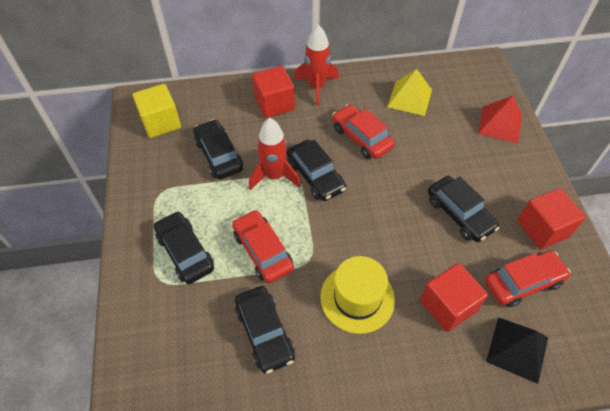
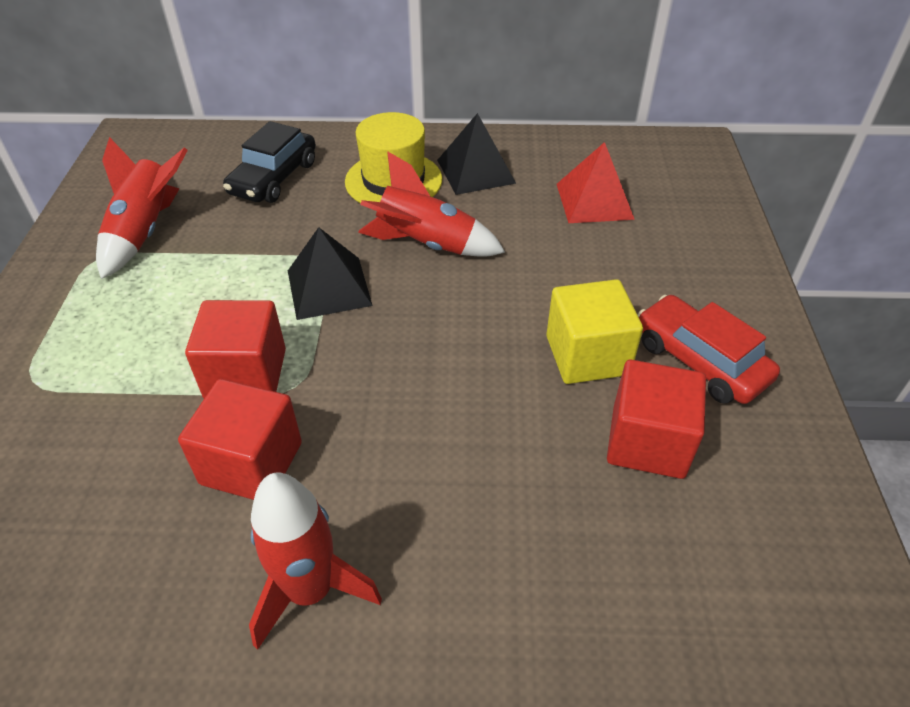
black car: [154,211,214,284] [194,119,243,179] [235,286,295,374] [287,140,346,201] [428,176,499,242] = 5 -> [223,121,316,203] = 1
black pyramid: [486,317,548,384] = 1 -> [288,227,373,320] [437,113,516,195] = 2
red car: [232,210,294,283] [332,104,395,159] [485,251,571,307] = 3 -> [637,295,780,404] = 1
red rocket: [249,118,301,190] [294,24,339,106] = 2 -> [96,137,188,279] [249,472,382,650] [358,152,505,257] = 3
yellow pyramid: [387,69,432,116] = 1 -> none = 0

